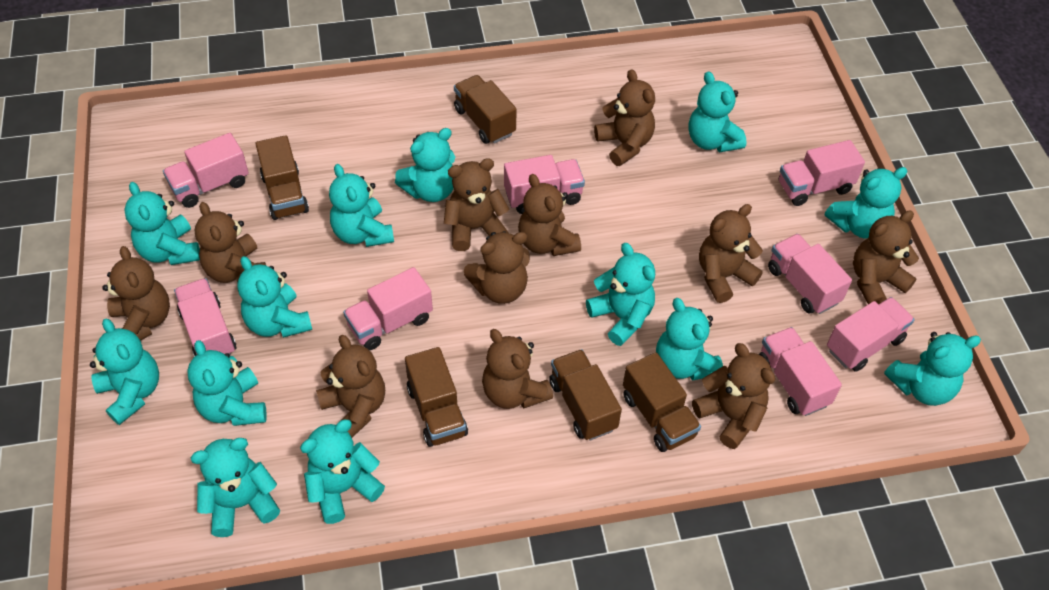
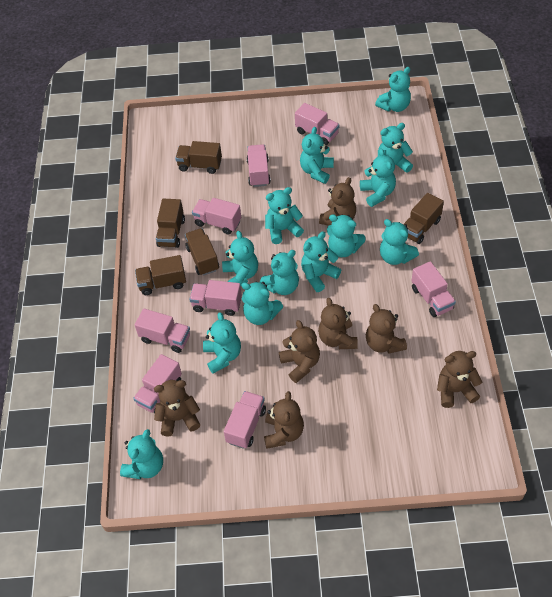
brown teddy bear: [102,246,170,340] [195,202,266,283] [316,335,385,437] [444,158,510,251] [464,231,530,304] [482,329,553,409] [518,174,581,256] [594,69,655,166] [692,343,775,449] [699,204,763,303] [853,210,919,304] = 11 -> [154,380,200,436] [264,391,304,449] [279,320,320,383] [318,298,358,349] [319,177,356,225] [366,304,407,353] [437,351,482,408] = 7

